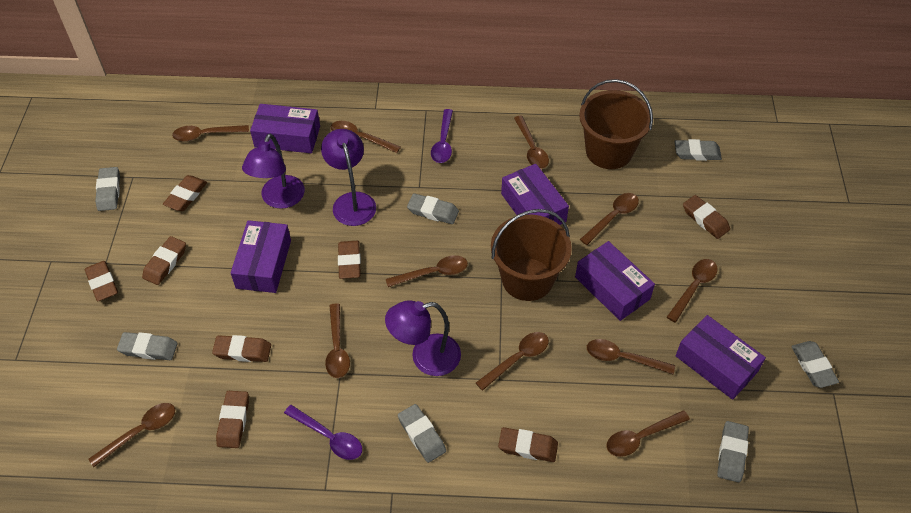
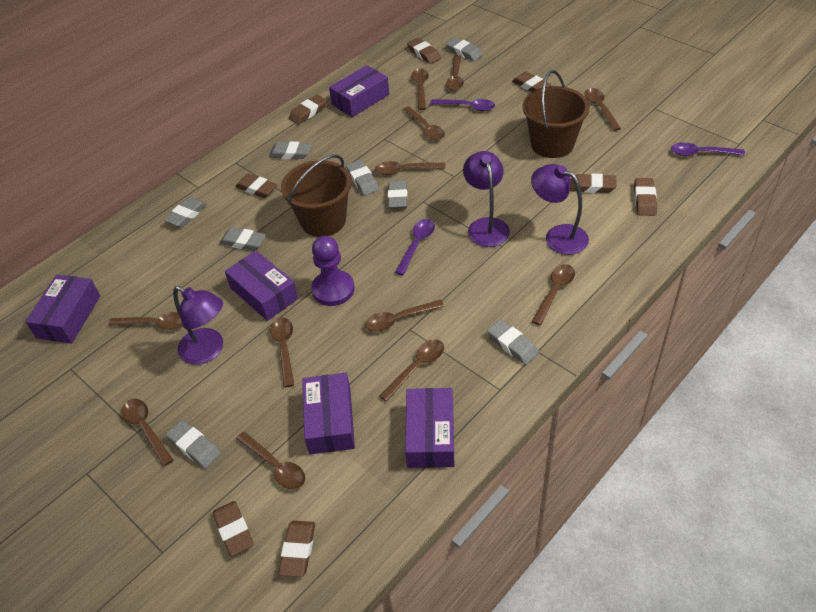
brown spoon: [88,403,175,467] [172,125,249,142] [325,303,350,378] [331,121,401,153] [386,255,468,287] [476,332,549,391] [514,116,549,169] [580,193,639,245] [587,339,675,374] [606,410,690,457] [667,259,718,322] = 11 -> [108,312,183,330] [122,399,173,466] [236,431,305,489] [270,317,294,387] [365,300,445,332] [375,161,446,175] [379,339,444,402] [403,106,445,140] [412,68,429,110] [446,55,464,91] [531,264,575,325] [585,88,621,131] = 12
grey eraser: [95,167,120,211] [117,332,178,360] [398,404,446,463] [407,193,459,224] [674,139,722,161] [717,421,749,482] [791,341,839,388] = 7 -> [164,197,207,227] [166,420,221,469] [219,227,266,251] [269,141,311,159] [346,160,379,196] [388,180,408,209] [446,37,483,61] [487,319,539,365] = 8
purple pawn: none = 0 -> [311,236,355,306] = 1
purple spoon: [284,405,362,460] [431,109,453,163] = 2 -> [395,219,435,275] [430,99,495,111] [671,142,745,156] = 3

